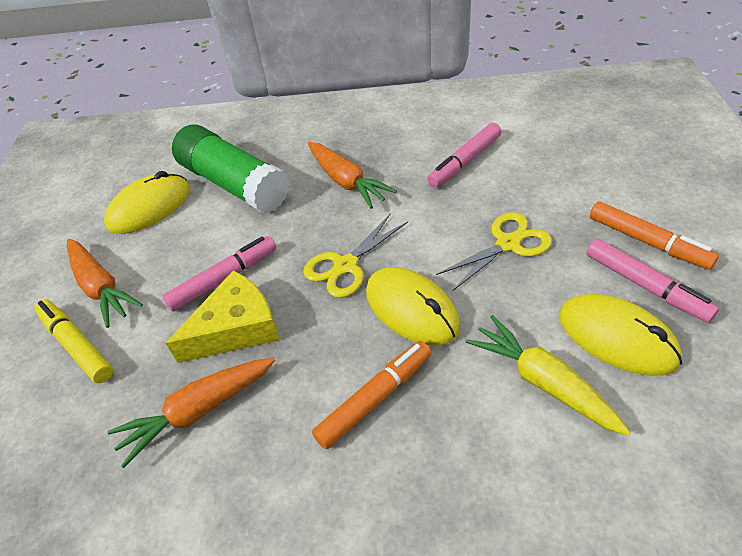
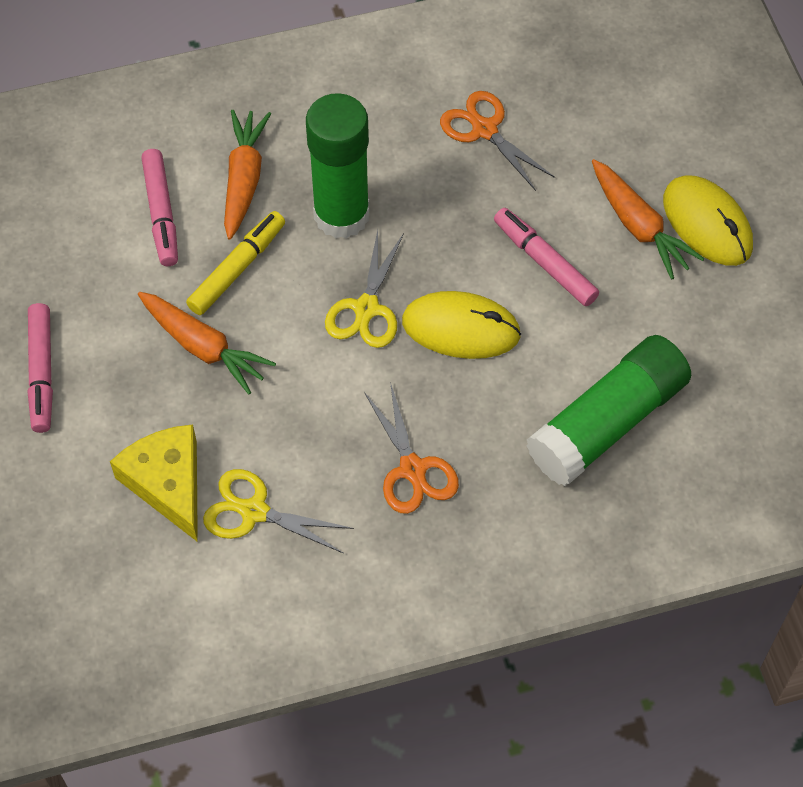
green glue stick: [172,125,289,213] = 1 -> [306,93,370,239] [527,335,691,486] = 2
orange marker: [312,341,431,449] [590,202,719,270] = 2 -> none = 0
orange scissors: none = 0 -> [364,382,459,514] [440,91,555,191] = 2
yellow carrot: [466,315,631,436] = 1 -> none = 0
yellow mouse: [104,171,190,234] [366,267,460,346] [559,294,682,376] = 3 -> [402,291,521,359] [663,176,753,266] = 2

